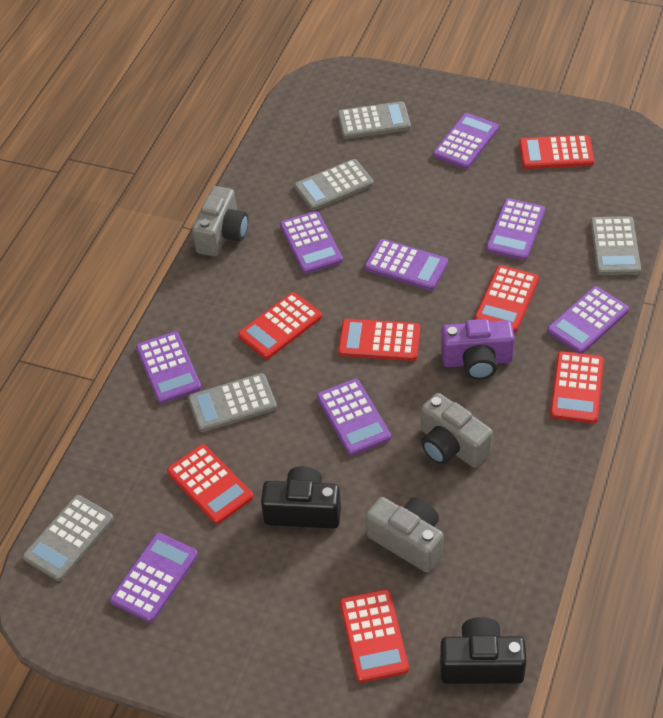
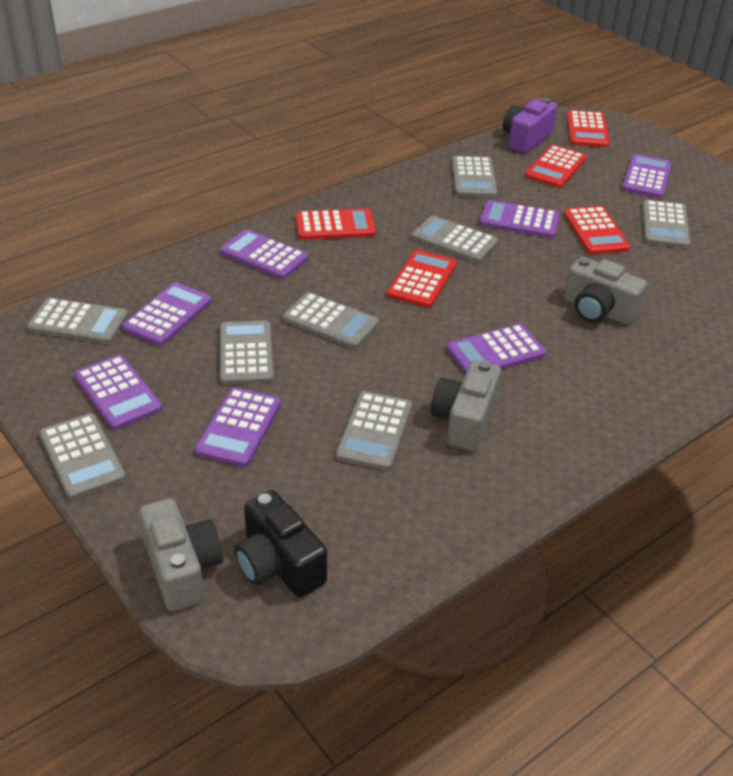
black camera: [261,466,341,528] [440,617,527,684] = 2 -> [234,490,327,598] = 1
grey calculator: [23,495,114,581] [188,373,277,432] [294,159,374,211] [338,101,411,139] [590,216,641,275] = 5 -> [27,298,128,344] [39,413,126,499] [220,320,274,385] [283,292,379,349] [336,391,412,471] [412,215,498,263] [452,156,497,197] [642,200,690,248] = 8
purple calculator: [110,533,198,623] [136,332,201,404] [280,211,343,274] [317,379,391,456] [364,239,448,291] [433,113,499,169] [486,198,545,260] [547,286,629,354] = 8 -> [74,355,163,430] [122,282,212,346] [194,387,281,467] [220,229,308,279] [446,324,546,374] [480,200,560,238] [622,154,672,198] = 7
red calculator: [167,444,253,524] [238,292,322,359] [338,319,420,361] [340,589,409,683] [475,265,539,333] [519,135,594,169] [550,351,604,423] = 7 -> [296,209,376,240] [387,250,456,308] [525,145,587,188] [564,206,630,255] [567,110,610,147] = 5

